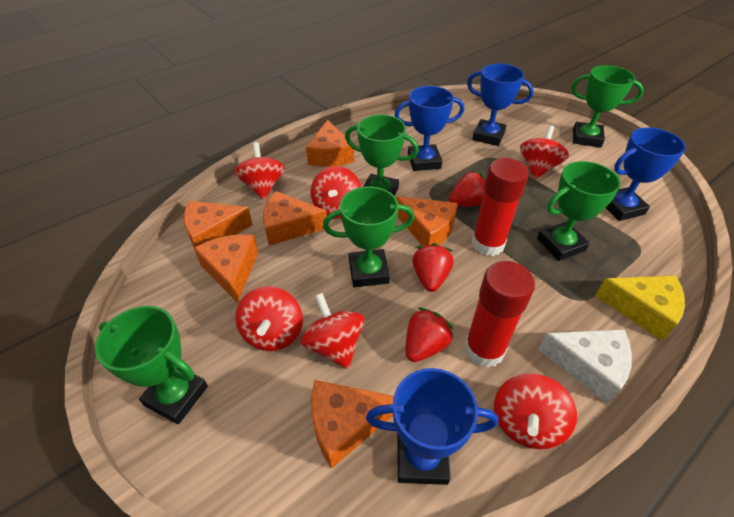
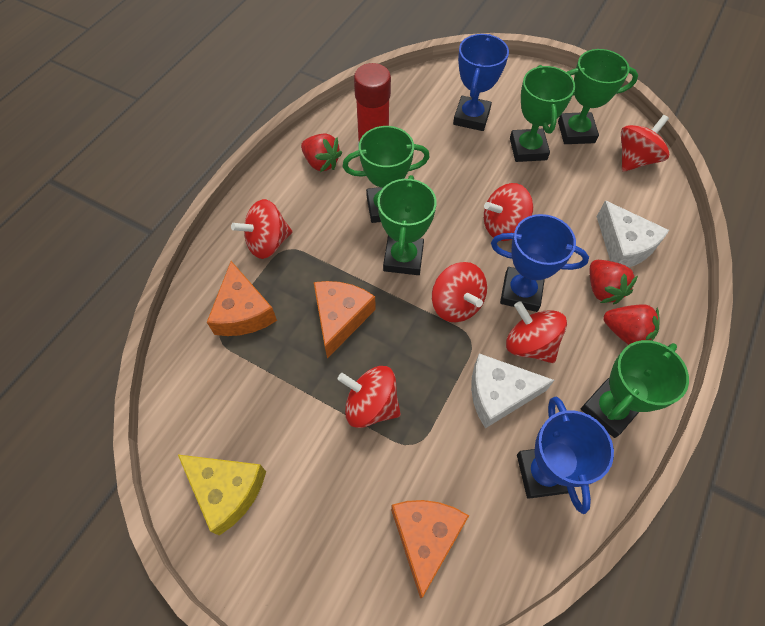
blue trophy: [366,368,498,485] [395,86,464,171] [467,63,534,146] [606,127,686,221] = 4 -> [453,34,509,131] [491,214,589,312] [517,397,614,514] = 3
orange cheese: [184,201,253,248] [194,234,259,303] [263,191,327,246] [306,120,354,167] [311,380,394,469] [396,196,458,245] = 6 -> [207,261,277,336] [314,281,376,358] [391,500,469,598] = 3
red glue stick: [465,261,535,368] [472,158,529,256] = 2 -> [354,63,391,150] = 1
white cheese: [538,329,632,404] = 1 -> [471,353,554,428] [596,200,669,267] = 2

